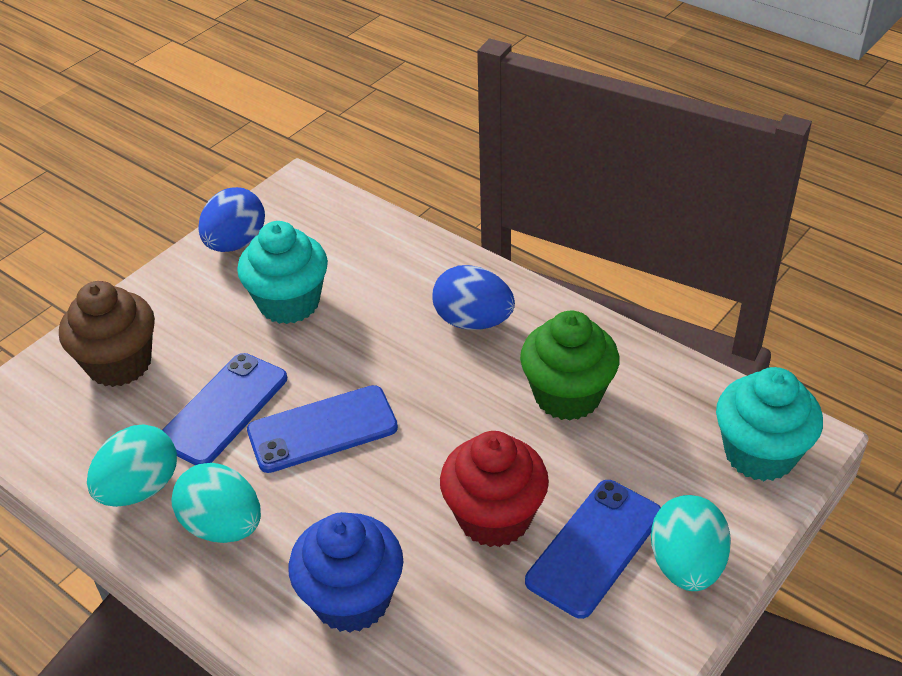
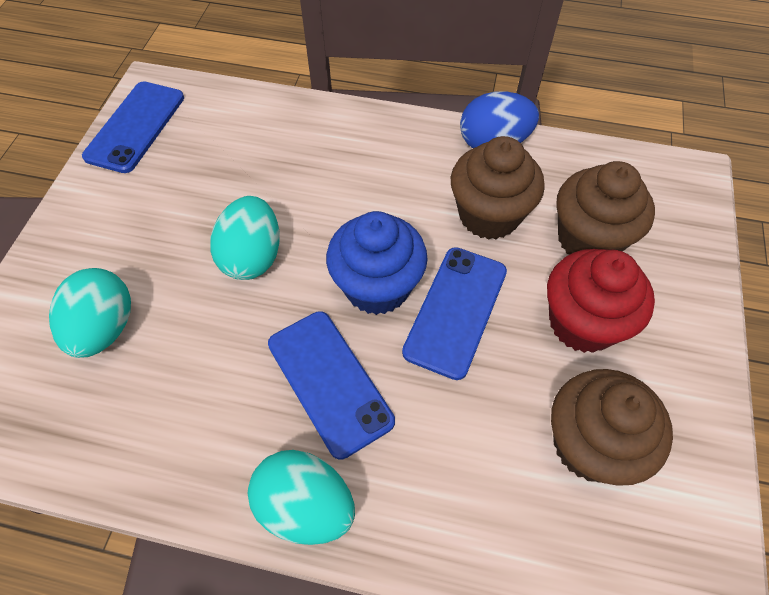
blue egg: [198,187,265,252] [433,265,515,330] = 2 -> [460,92,539,148] = 1
brown cupcake: [59,281,155,387] = 1 -> [451,136,545,240] [551,369,673,486] [556,161,655,254] = 3
green cupcake: [520,310,620,420] = 1 -> none = 0
turquoise cupcake: [237,221,328,324] [716,367,823,481] = 2 -> none = 0

